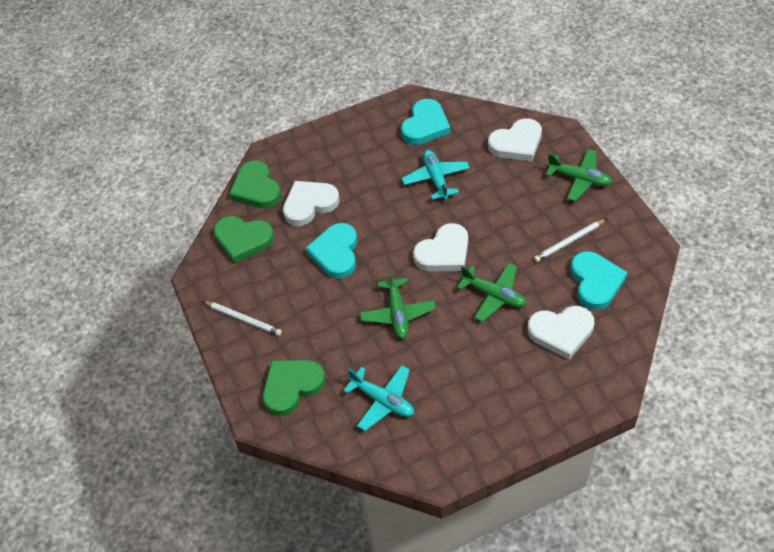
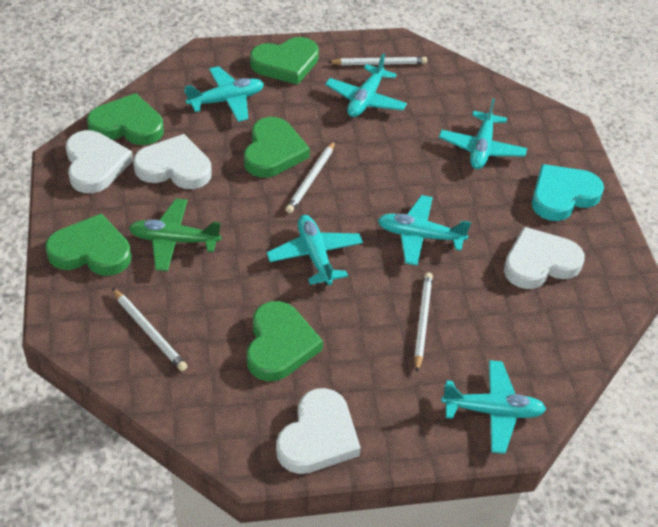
green heart: [214,216,274,263] [229,161,281,208] [263,360,325,416] = 3 -> [45,213,131,276] [87,93,164,145] [244,117,310,178] [247,301,323,381] [250,37,319,85] = 5
green plane: [360,269,436,339] [457,262,527,322] [546,149,613,202] = 3 -> [129,198,221,271] = 1
turquoise heart: [306,223,358,279] [401,99,450,145] [571,251,628,310] = 3 -> [532,164,604,221] = 1
turquoise plane: [343,365,414,431] [402,150,470,200] = 2 -> [184,66,264,122] [267,215,363,285] [325,53,407,117] [378,195,471,266] [439,98,527,169] [441,360,546,454] = 6
white pencil: [203,301,282,336] [534,219,606,262] = 2 -> [112,288,188,371] [285,141,335,213] [328,57,427,65] [414,272,433,372] = 4

